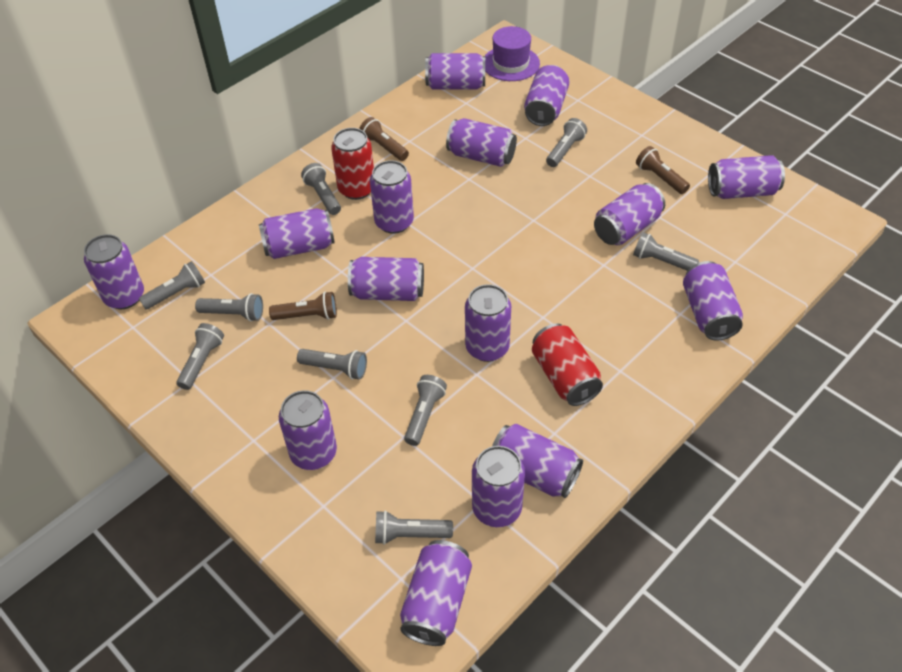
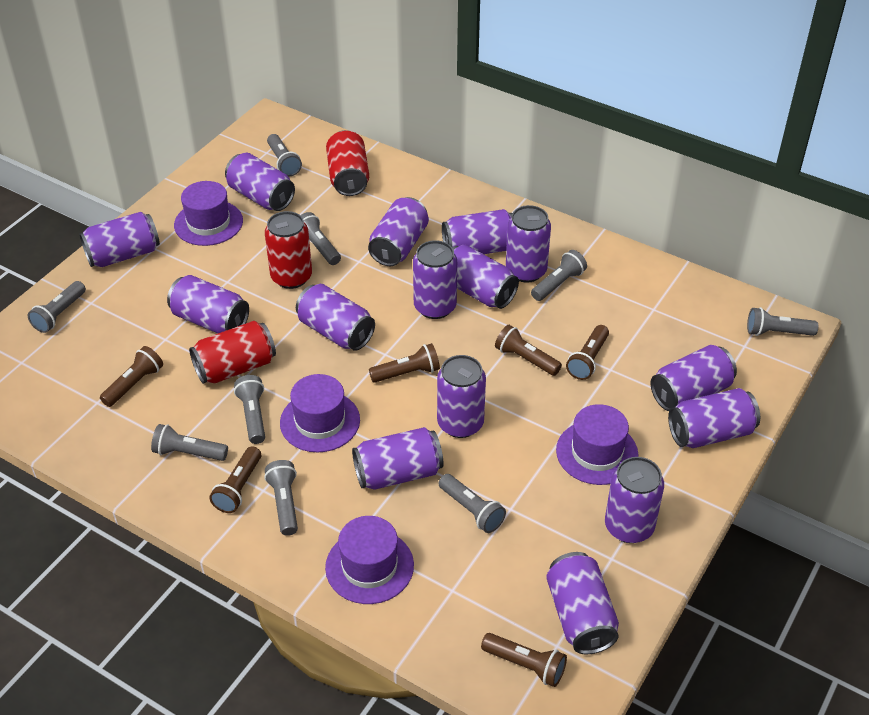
brown flashlight: [269,292,337,320] [359,117,409,161] [636,146,690,194] = 3 -> [100,346,163,407] [209,446,261,513] [369,343,440,383] [481,633,567,687] [495,325,562,376] [566,325,609,380] = 6
purple hat: [485,26,540,81] = 1 -> [174,181,243,246] [280,374,360,452] [325,516,414,604] [556,404,638,485] = 4
red can: [331,128,374,200] [532,323,603,406] = 2 -> [189,321,276,384] [265,211,312,289] [326,130,369,196] = 3

